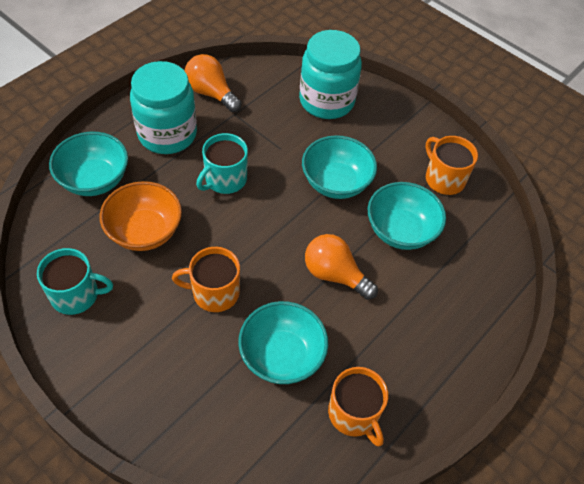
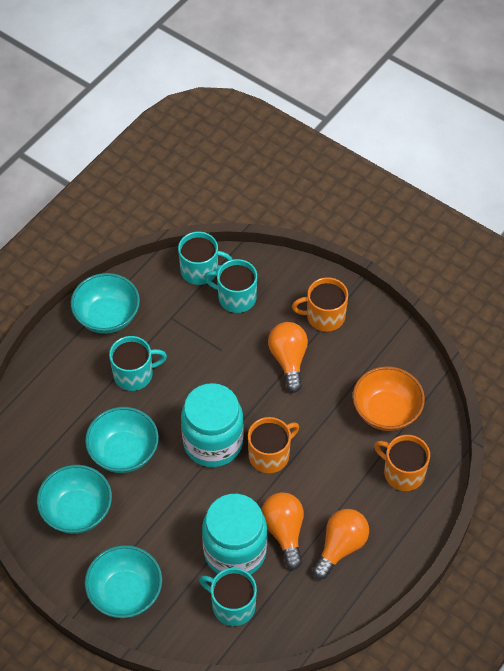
orange light bulb: [185,54,242,112] [305,234,378,300] = 2 -> [261,492,304,570] [268,322,308,393] [312,509,369,579] = 3
turquoise mug: [37,248,113,315] [196,133,248,194] = 2 -> [109,336,167,391] [178,232,233,285] [199,568,257,626] [204,259,257,313] = 4

